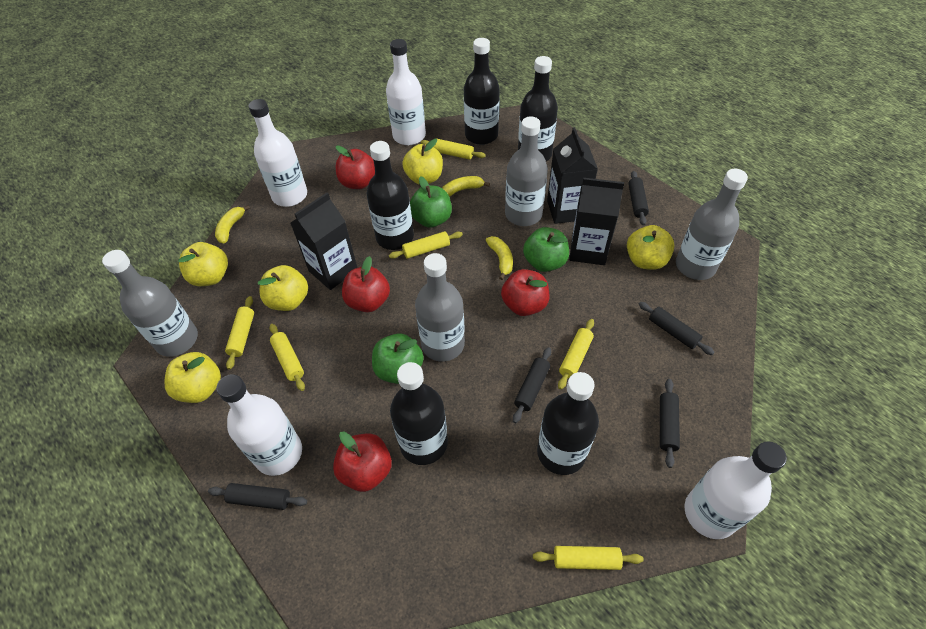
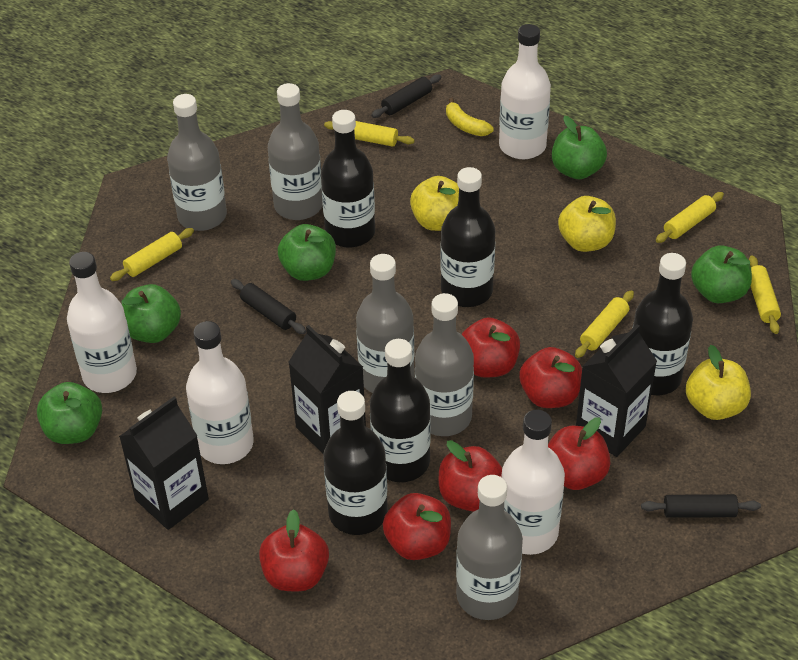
black rolling pin: [208,483,307,510] [513,347,551,423] [628,171,649,225] [639,302,715,355] [660,379,680,468] = 5 -> [231,279,306,334] [371,74,441,118] [641,494,761,518] = 3
green apple: [372,333,424,384] [410,176,452,228] [523,227,569,272] = 3 -> [37,382,102,444] [121,284,181,343] [278,224,336,281] [552,116,607,179] [691,245,752,303] = 5
grey bottle: [102,250,198,357] [415,253,465,362] [505,116,548,226] [676,169,748,280] = 4 -> [167,94,227,231] [268,83,323,220] [356,254,414,393] [415,293,474,436] [456,475,523,620] = 5
red apple: [333,431,392,492] [335,145,375,189] [342,256,390,312] [501,269,549,316] = 4 -> [259,509,329,591] [383,493,451,560] [439,440,502,512] [461,317,520,378] [520,347,582,408] [548,417,611,490] = 6
yellow apple: [164,352,221,403] [178,242,228,286] [258,265,308,311] [402,139,443,185] [627,225,675,270] = 5 -> [410,176,459,231] [558,196,616,252] [686,345,751,420] = 3
yellow banana: [215,205,250,244] [442,176,490,197] [486,236,513,280] = 3 -> [446,98,494,136] = 1
yellow rolling pin: [225,296,254,370] [269,324,305,391] [389,231,463,259] [421,138,486,160] [533,546,644,570] [558,319,594,390] = 6 -> [110,228,194,281] [324,121,415,147] [575,290,634,358] [656,192,724,243] [749,255,781,334] = 5

